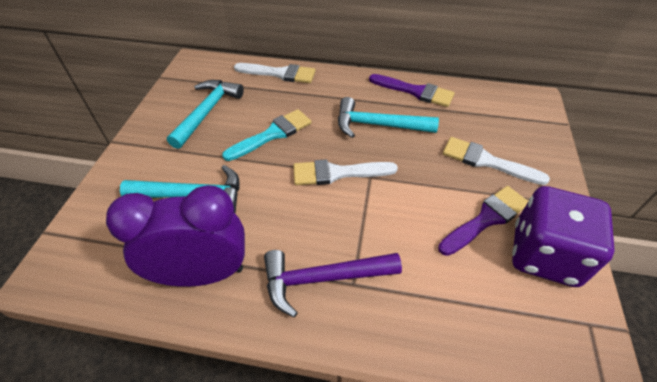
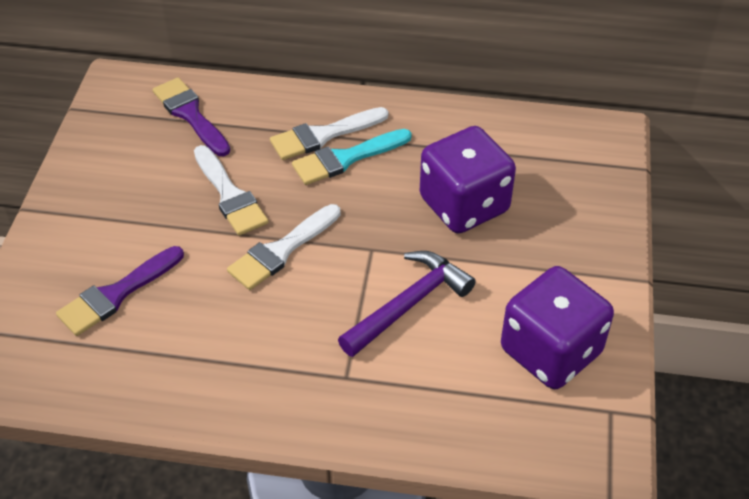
purple clock: [106,185,245,287] = 1 -> none = 0
purple dice: [512,186,615,287] = 1 -> [420,126,516,234] [501,266,614,389] = 2
turquoise hammer: [120,165,240,213] [167,80,244,149] [338,97,439,138] = 3 -> none = 0

